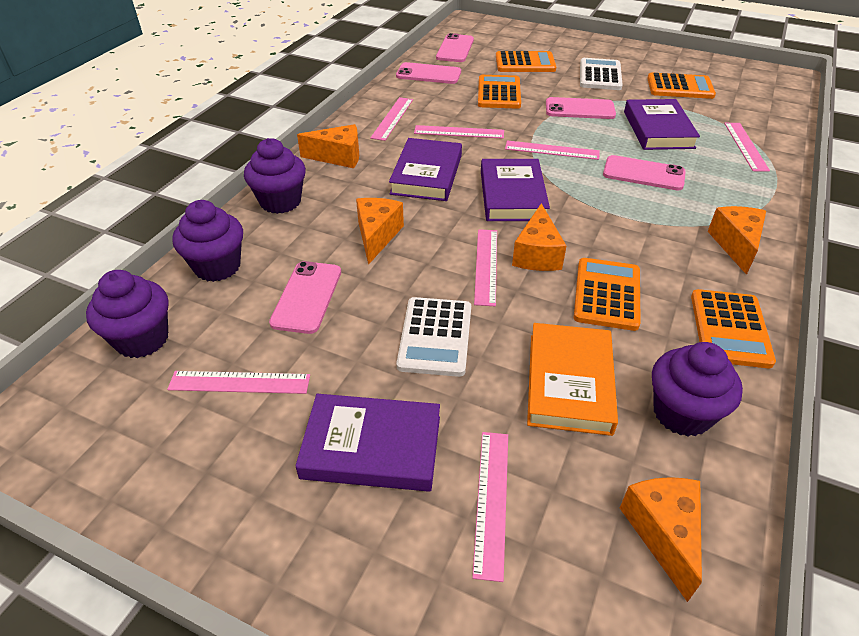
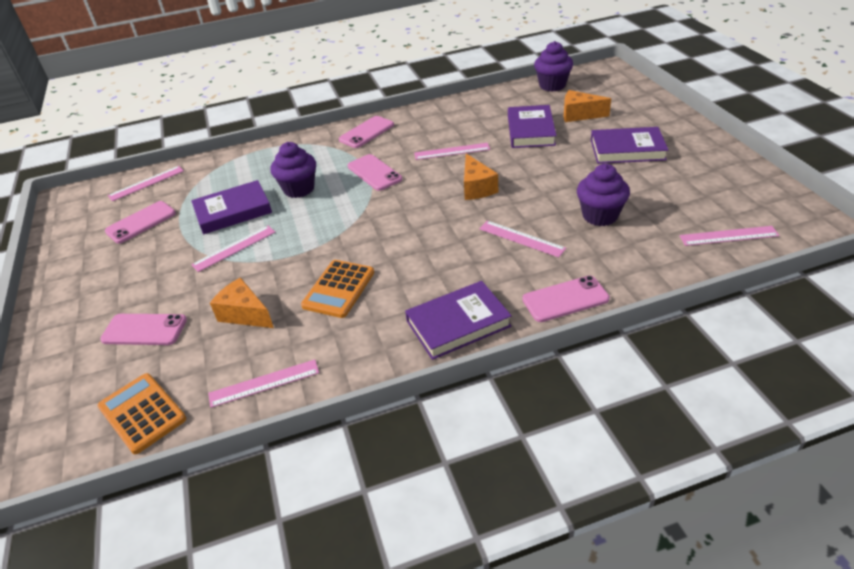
orange book: [527,323,618,436] = 1 -> none = 0
orange calculator: [478,75,521,109] [496,51,556,72] [574,258,641,331] [647,73,716,99] [691,289,776,368] = 5 -> [97,373,186,454] [301,260,374,318] = 2
orange cheese: [297,124,359,168] [356,198,404,265] [512,203,566,271] [620,477,702,602] [707,206,766,275] = 5 -> [210,278,274,328] [464,154,498,200] [564,90,611,122] = 3
pink ruler: [167,371,310,394] [370,97,413,141] [414,125,504,139] [472,432,508,582] [474,229,497,306] [505,140,600,160] [724,123,770,172] = 7 -> [108,166,184,201] [191,226,275,272] [208,359,319,408] [414,143,490,160] [479,221,566,258] [680,226,780,246] = 6
purple cupcake: [86,270,169,358] [172,200,243,282] [244,138,306,214] [652,342,743,436] = 4 -> [271,142,316,198] [534,41,573,92] [577,164,630,226] = 3
white calculator: [396,297,471,377] [580,58,623,90] = 2 -> none = 0

